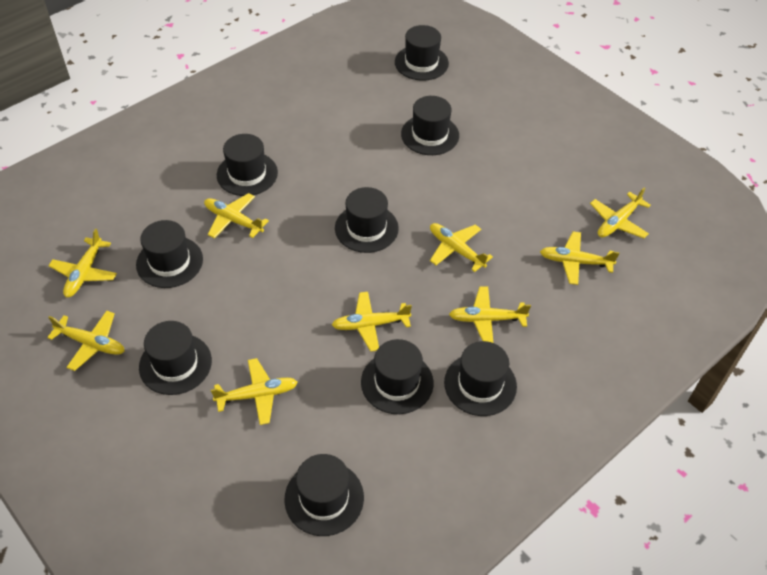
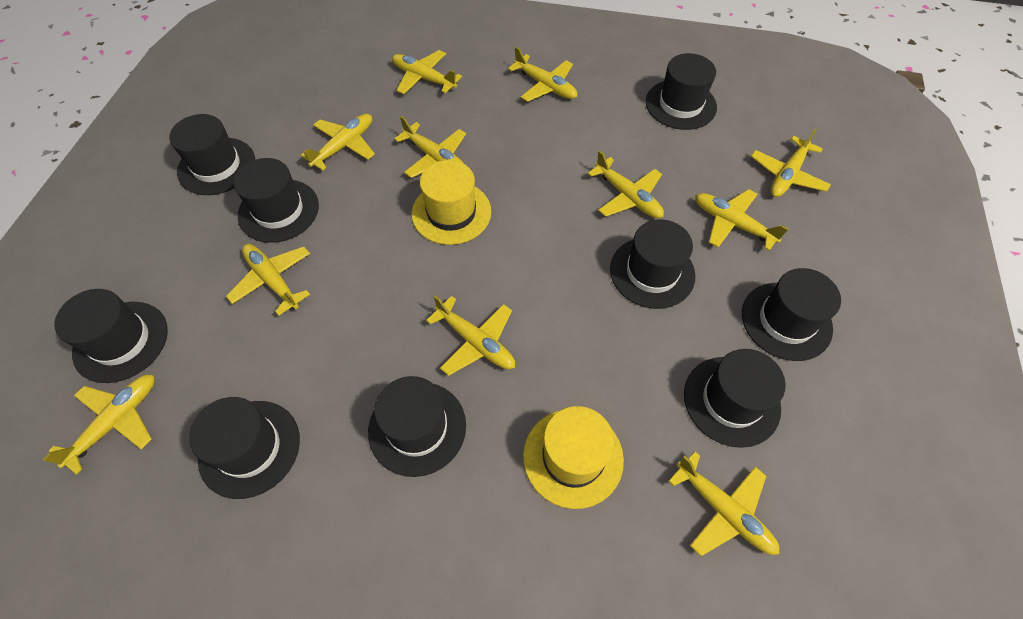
yellow hat: none = 0 -> [411,160,491,245] [523,406,624,509] = 2
yellow plane: [47,311,124,371] [49,229,117,297] [204,193,269,238] [211,358,298,425] [332,292,412,352] [430,223,493,272] [449,286,531,343] [540,231,619,285] [590,187,651,238] = 9 -> [42,375,155,475] [226,244,310,316] [300,114,375,171] [392,50,462,94] [394,116,466,178] [426,295,515,376] [508,47,577,102] [588,150,664,218] [668,451,779,556] [695,189,788,251] [751,128,831,197] = 11

